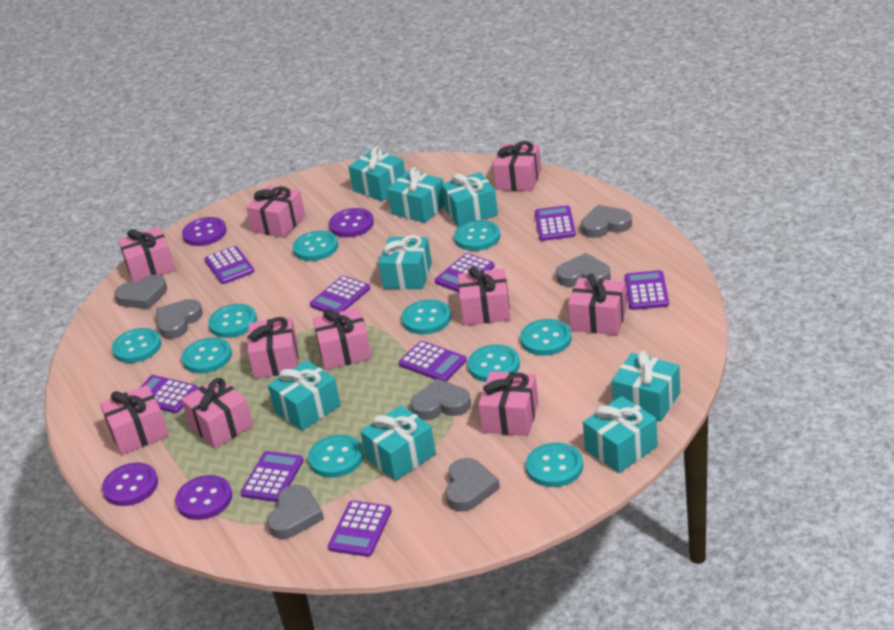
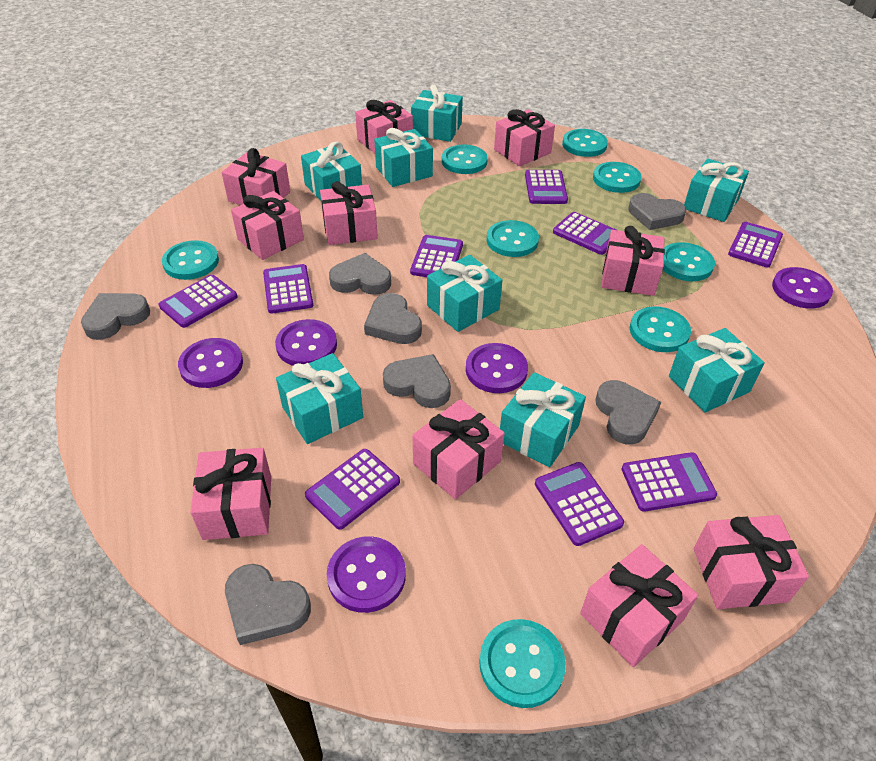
purple button: [102,463,158,506] [175,475,232,520] [182,217,227,246] [329,208,374,237] = 4 -> [178,338,243,388] [275,319,337,366] [327,536,406,613] [466,343,528,393] [772,267,833,309] = 5
turquoise button: [112,328,161,363] [182,337,232,374] [208,304,257,338] [293,231,338,261] [308,435,364,478] [401,299,451,334] [454,220,500,251] [468,344,520,382] [520,319,572,356] [526,443,583,487] = 10 -> [162,240,219,280] [442,145,488,174] [479,619,566,708] [487,220,539,257] [562,129,608,157] [593,162,642,193] [630,306,691,352] [663,242,715,281] = 8

